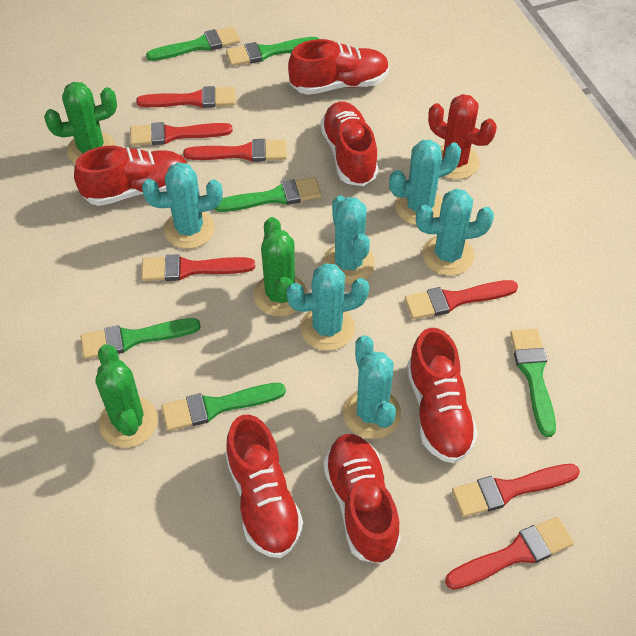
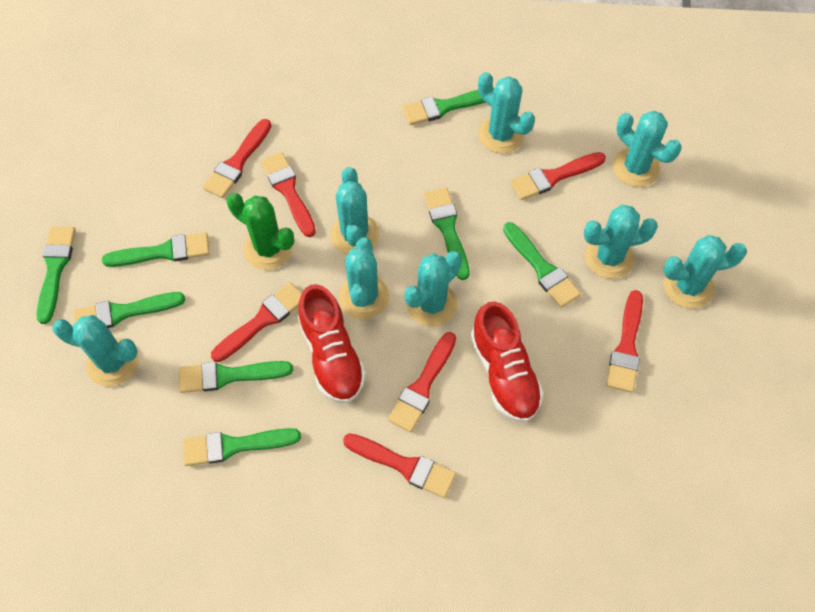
green brush: [81,318,201,359] [146,26,240,61] [162,383,286,431] [215,177,321,212] [226,37,319,66] [510,329,556,437] = 6 -> [36,227,76,324] [73,292,185,328] [102,232,210,267] [179,361,293,393] [183,428,301,466] [403,87,494,125] [424,187,470,280] [503,222,581,308] = 8
green cactus: [44,82,117,163] [96,344,158,447] [254,217,307,317] = 3 -> [227,193,294,270] = 1
red cactus: [428,94,497,179] = 1 -> none = 0
red shoe: [74,146,187,206] [225,414,303,558] [288,39,389,95] [320,102,379,186] [323,434,401,564] [407,328,478,463] = 6 -> [298,284,366,403] [471,301,544,422] = 2
turquoise cactus: [142,162,223,249] [286,263,369,351] [323,195,375,284] [343,335,401,439] [389,140,461,225] [416,189,494,275] = 6 -> [52,315,139,387] [330,167,379,255] [339,237,389,320] [404,251,462,327] [478,72,535,153] [584,205,658,279] [613,111,682,187] [663,235,747,309] = 8

